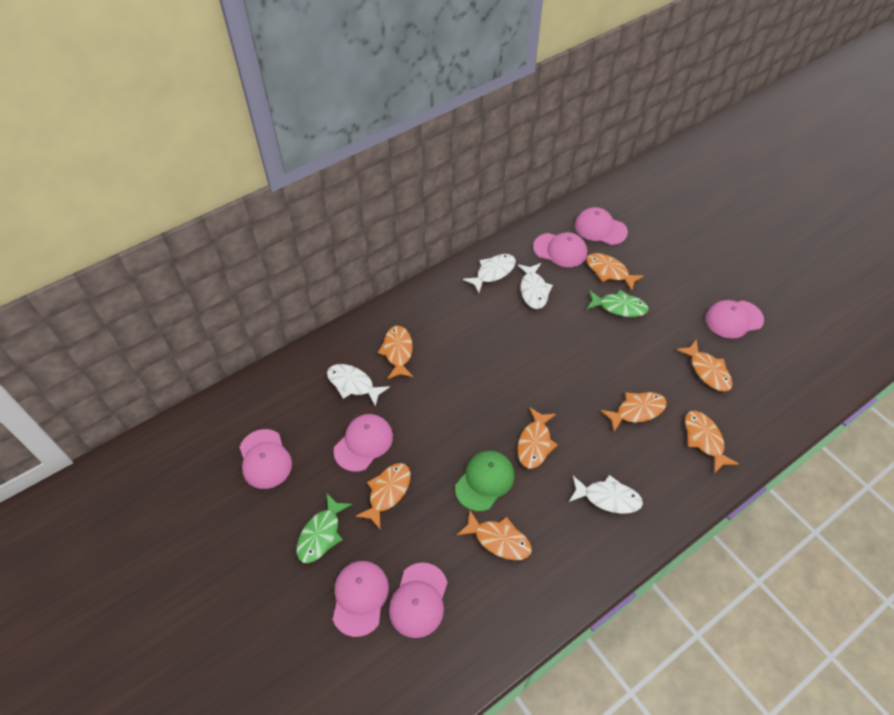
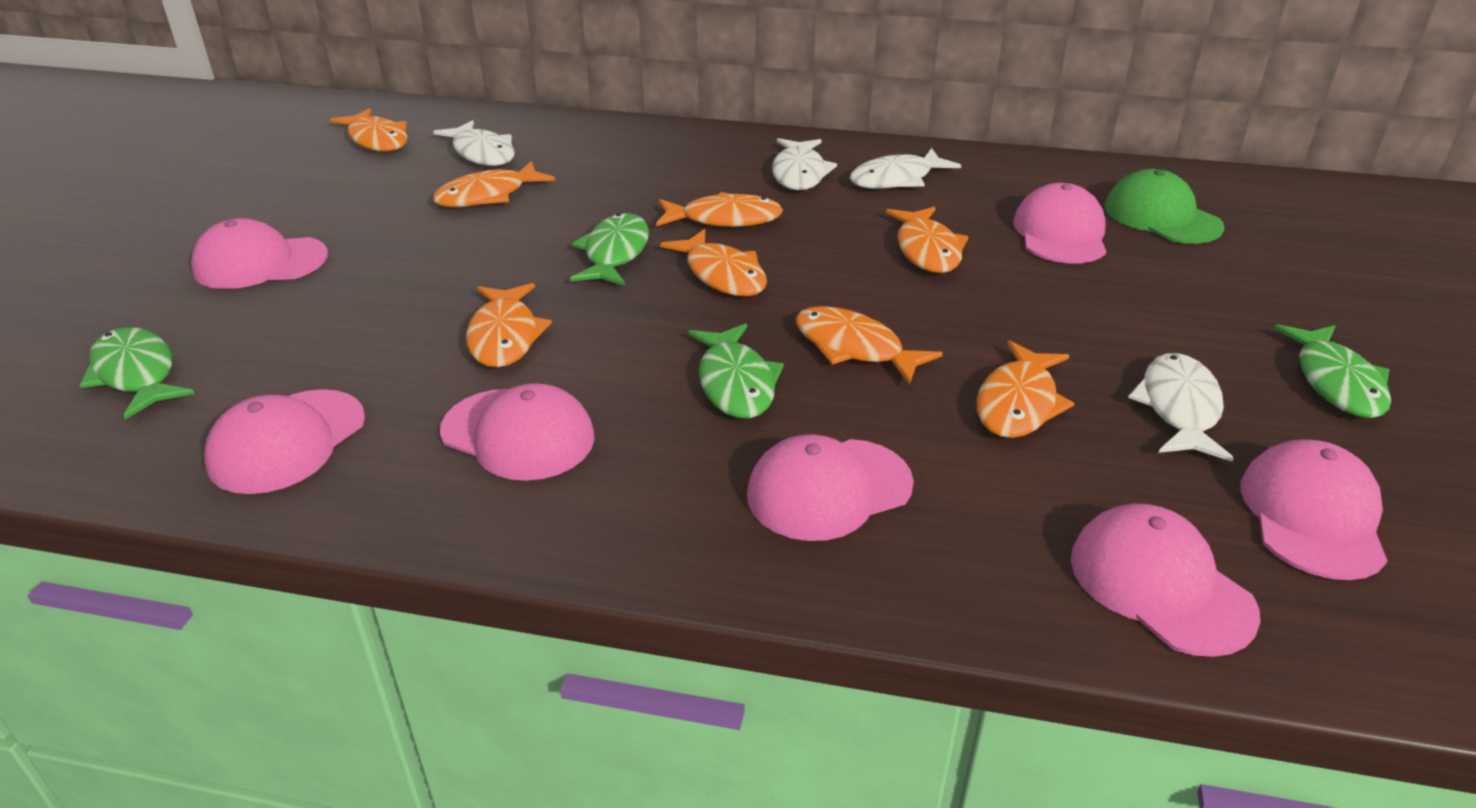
green fish: [296,494,352,563] [586,290,649,317] = 2 -> [79,327,194,419] [570,213,649,286] [688,323,784,419] [1274,324,1391,418] = 4

